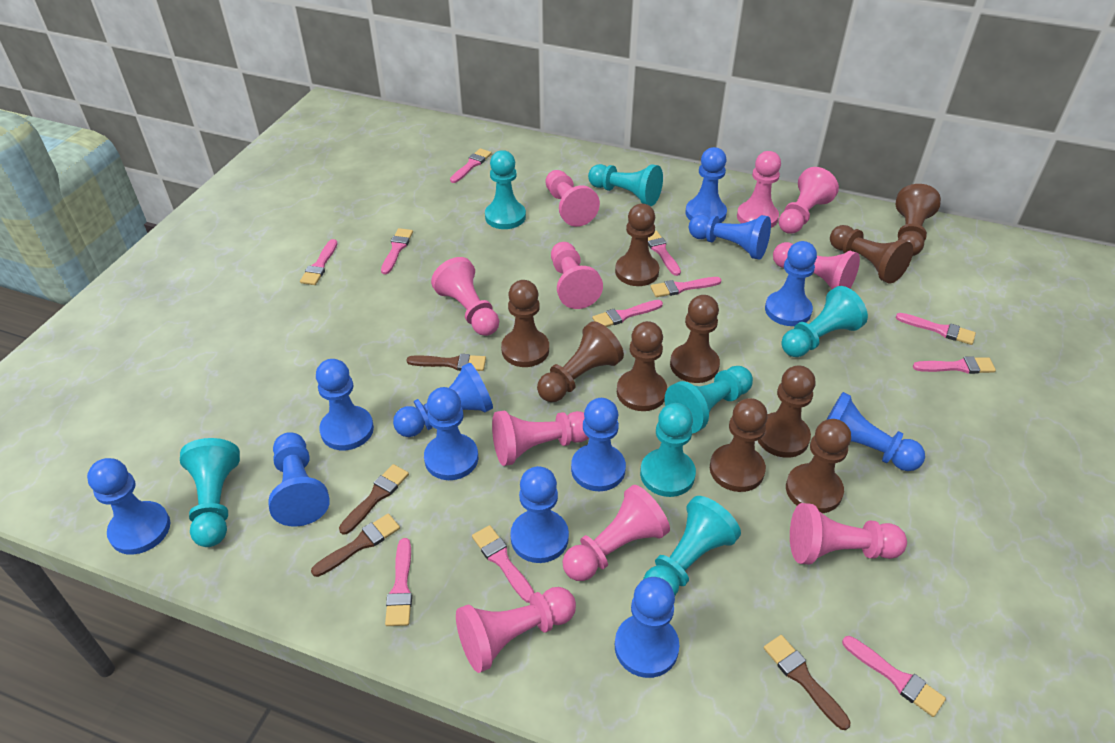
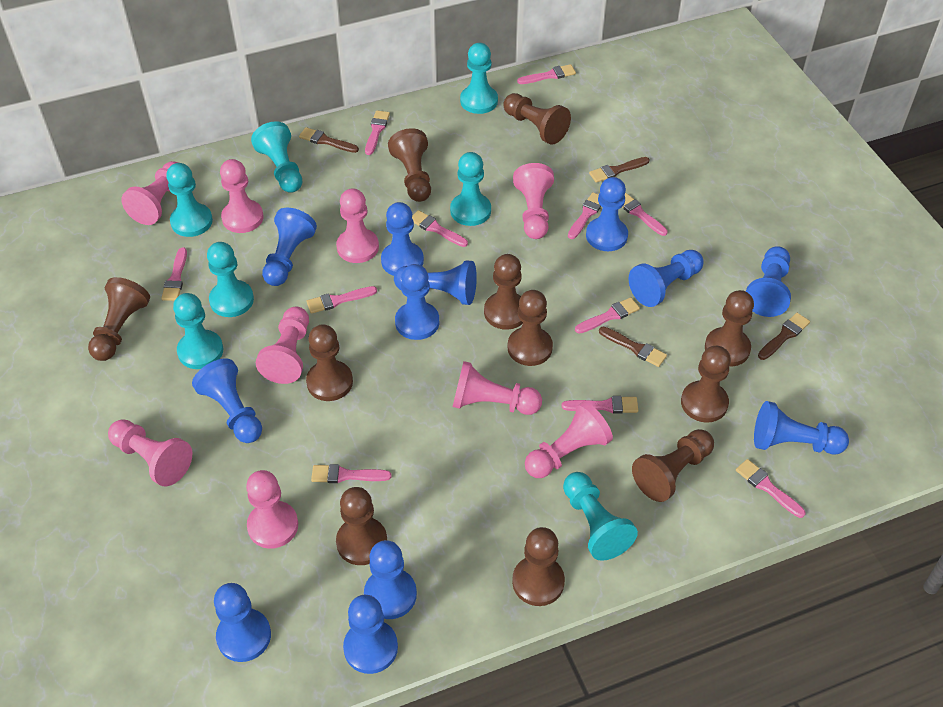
brown pawn: [501,280,549,367] [537,321,624,402] [615,204,659,286] [617,321,667,411] [670,295,720,383] [710,398,768,492] [757,365,816,458] [786,419,851,513] [830,225,913,284] [896,184,941,256] = 10 -> [88,277,150,361] [306,324,353,401] [336,487,387,565] [388,128,431,202] [484,254,523,330] [503,93,571,145] [508,290,553,366] [512,527,565,606] [632,429,714,502] [681,346,731,423] [705,290,754,367] = 11
pink pawn: [431,257,499,336] [456,587,576,673] [492,411,589,466] [545,170,600,227] [551,242,603,309] [562,485,670,581] [737,151,781,228] [773,242,860,289] [779,167,839,234] [790,503,907,565] = 10 -> [108,419,192,486] [121,161,178,225] [220,159,264,233] [246,470,298,549] [256,307,309,384] [336,188,379,263] [453,361,542,415] [513,163,554,239] [525,401,613,478] = 9

